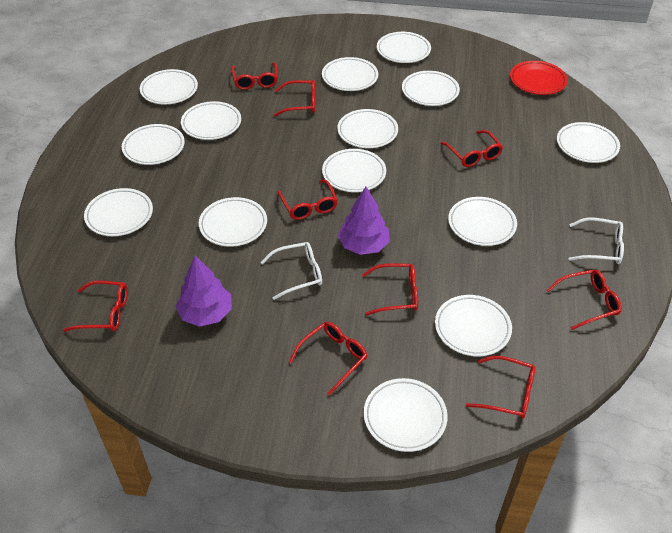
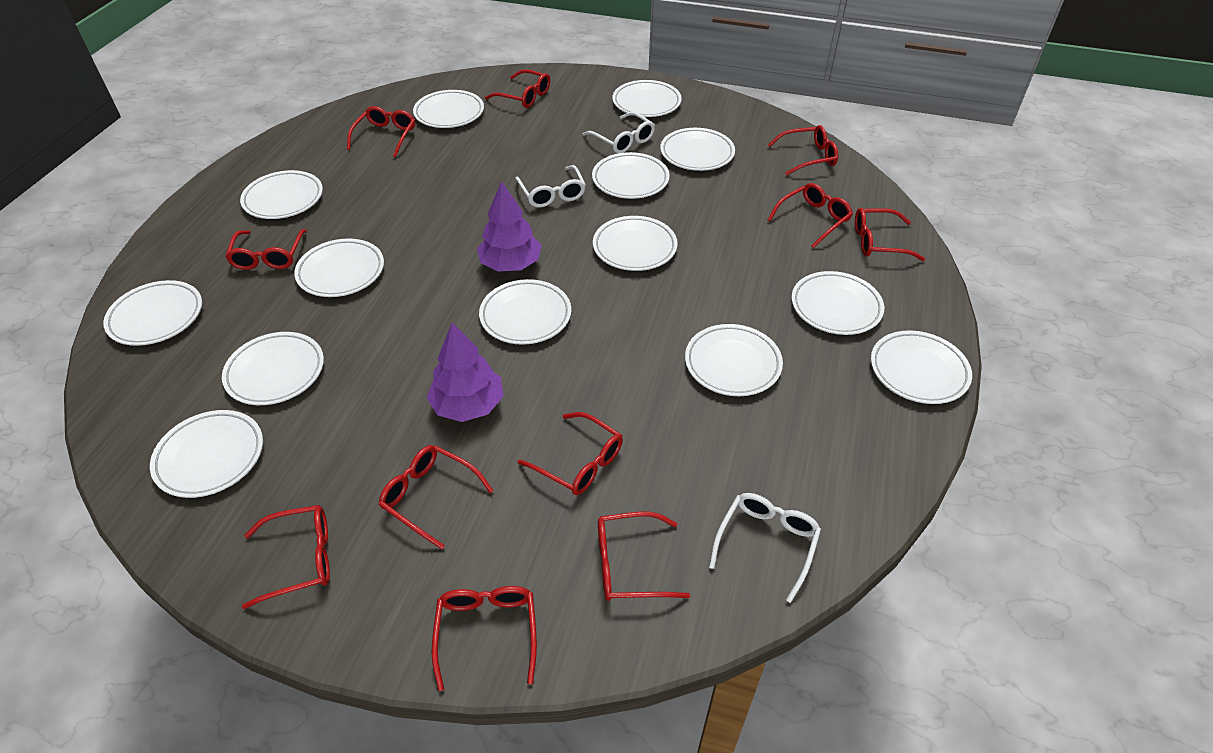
red glasses: [63,281,128,332] [231,62,278,90] [273,80,315,116] [277,180,338,220] [288,322,367,395] [362,263,418,316] [440,130,503,167] [466,356,536,419] [547,270,622,330] = 9 -> [225,229,307,270] [242,505,330,609] [347,106,415,157] [378,445,494,549] [432,586,537,691] [485,69,550,108] [518,412,623,495] [598,512,690,601] [768,125,838,176] [768,183,853,248] [855,208,925,261] = 11
red plate: [510,61,568,95] = 1 -> none = 0
white glasses: [261,242,322,300] [569,217,624,264] = 2 -> [515,165,586,208] [582,112,655,154] [709,493,821,603] = 3

